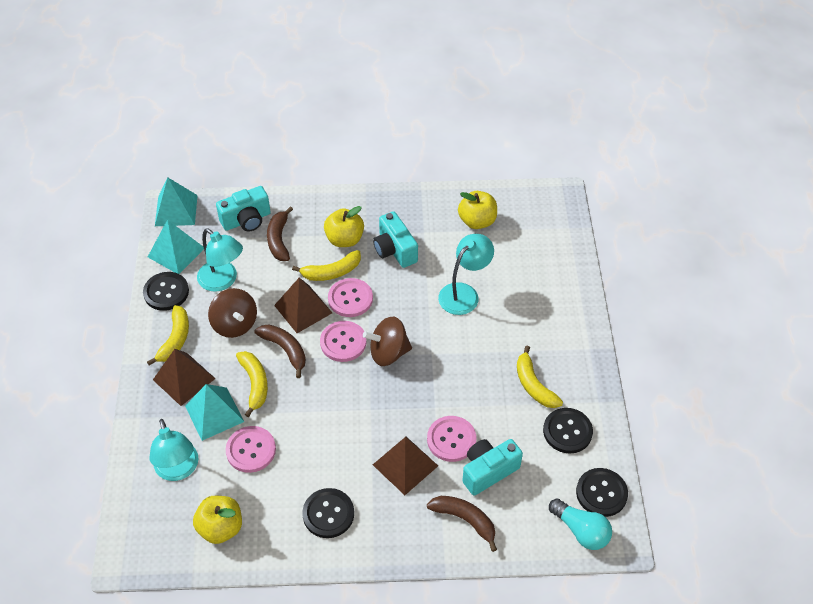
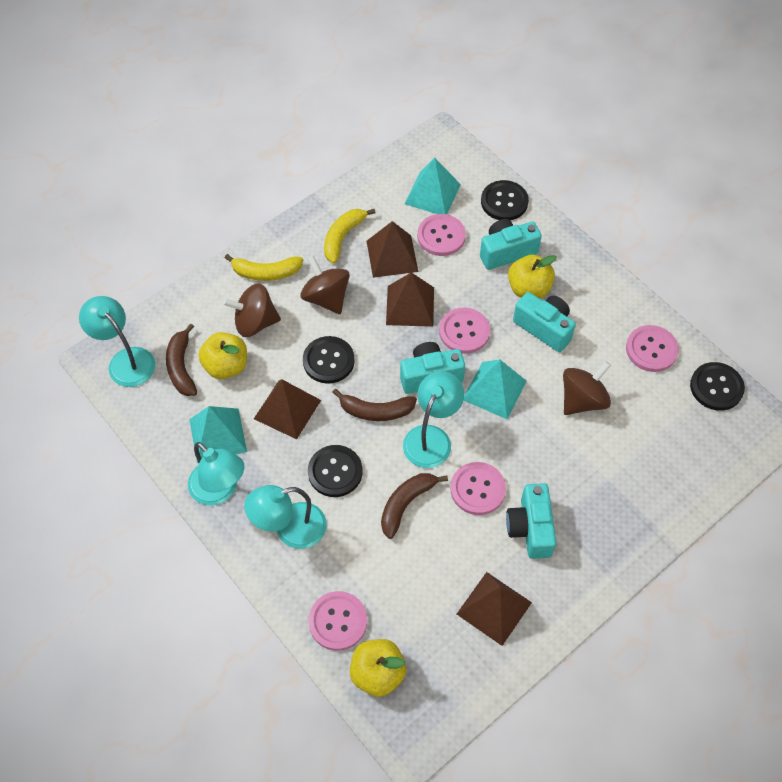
brown pyramid: [153,349,216,406] [274,278,332,333] [373,437,438,495] = 3 -> [254,379,321,439] [367,221,418,278] [386,272,434,327] [457,572,532,646] = 4
brown spinning top: [208,288,257,338] [363,317,412,366] = 2 -> [223,284,281,337] [301,256,350,314] [563,361,611,415] = 3
pink button: [226,426,276,473] [320,321,366,362] [328,278,373,317] [427,416,476,462] = 4 -> [308,591,367,651] [417,214,466,256] [439,308,490,354] [450,462,506,515] [626,325,679,372] = 5
turquoise camera: [216,186,271,232] [373,211,418,268] [462,439,523,496] = 3 -> [400,342,465,394] [480,219,542,270] [506,483,556,559] [513,292,576,352] = 4
turquoise lamp: [150,419,199,481] [197,228,243,292] [438,234,494,315] = 3 -> [79,296,155,387] [188,442,245,506] [244,485,327,549] [403,371,464,468] = 4
turquoise light bulb: [549,498,612,550] = 1 -> none = 0
yellow banana: [147,305,189,366] [236,351,268,417] [292,250,361,281] [517,345,563,408] = 4 -> [225,254,303,281] [324,209,376,263] = 2

